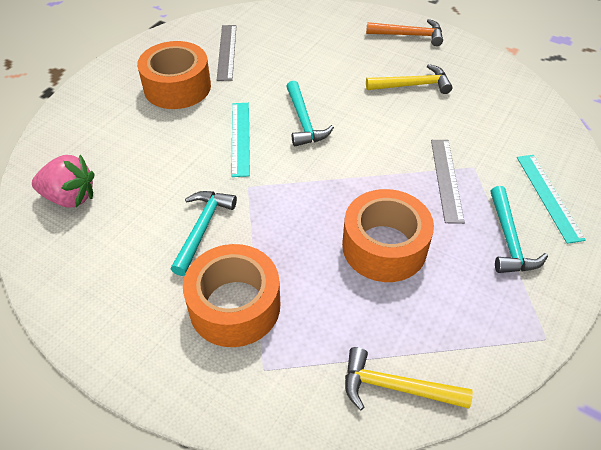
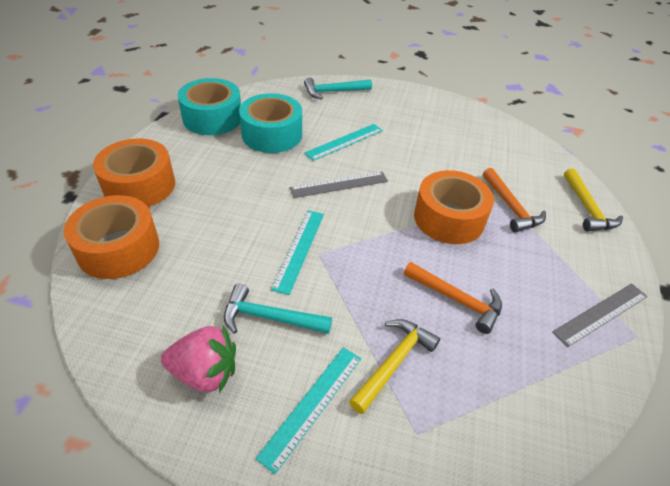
orange hammer: [366,19,443,46] = 1 -> [404,262,502,334] [483,168,546,233] = 2
turquoise hammer: [171,191,237,276] [286,81,334,146] [491,186,548,273] = 3 -> [224,284,332,334] [304,78,372,99] = 2
turquoise ruler: [232,103,250,177] [517,155,586,244] = 2 -> [255,347,361,474] [271,210,324,295] [304,124,383,161] = 3
turquoise tape: none = 0 -> [178,78,241,135] [239,93,302,153] = 2

